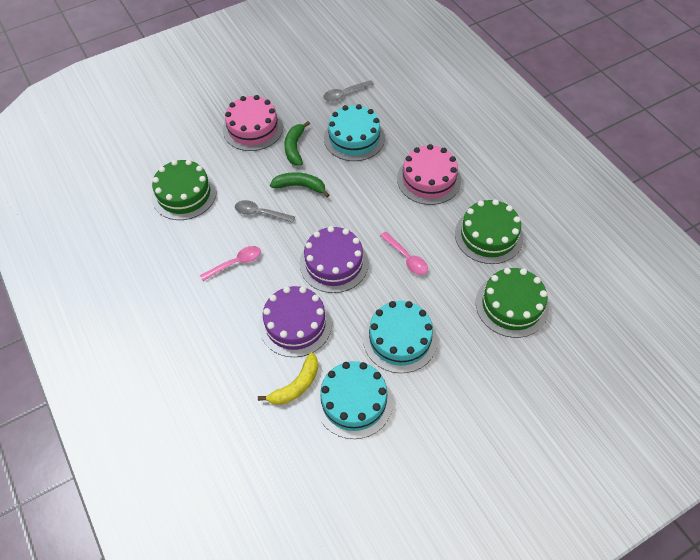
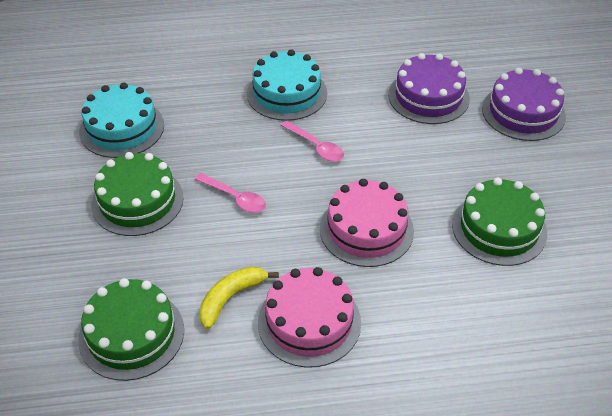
green banana: [270,172,329,197] [284,121,310,166] = 2 -> none = 0
grey spoon: [235,200,295,223] [323,80,374,102] = 2 -> none = 0
turquoise cake: [315,361,393,439] [324,104,385,161] [363,301,437,373] = 3 -> [79,82,164,158] [247,49,327,121] = 2

